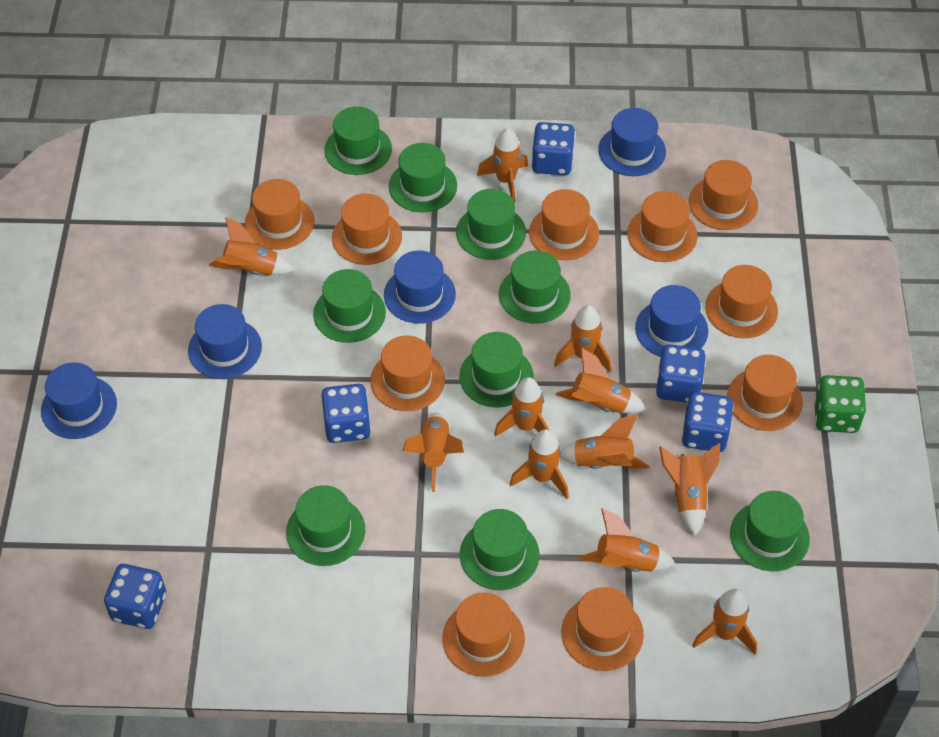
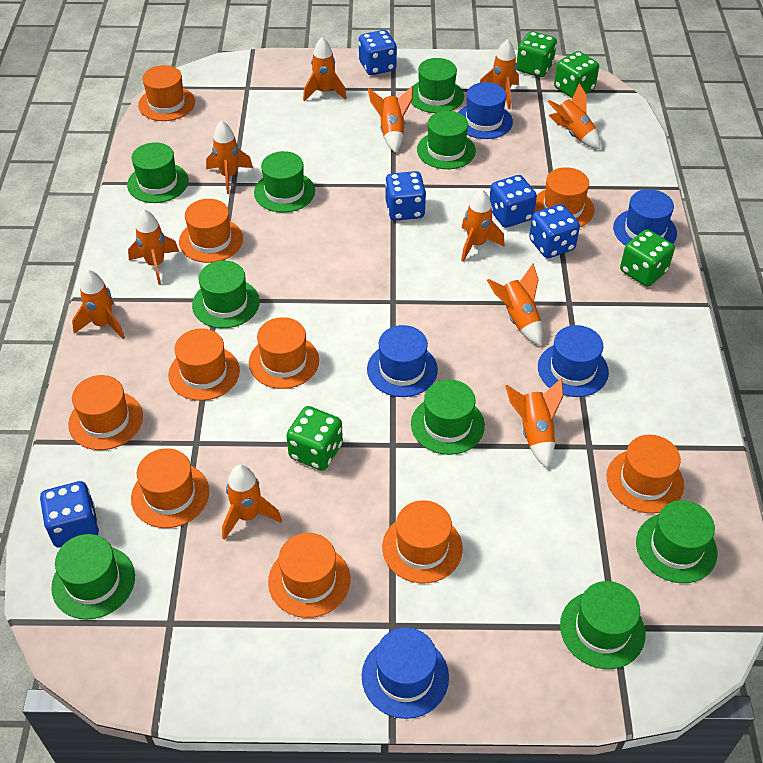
green dice: [814,375,866,433] = 1 -> [286,406,343,471] [517,31,557,77] [554,51,599,98] [620,229,675,287] = 4

